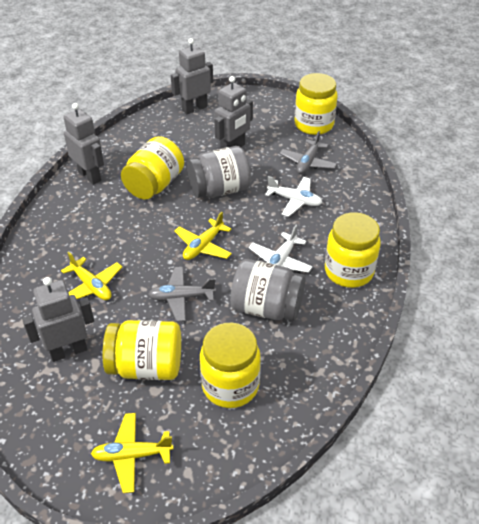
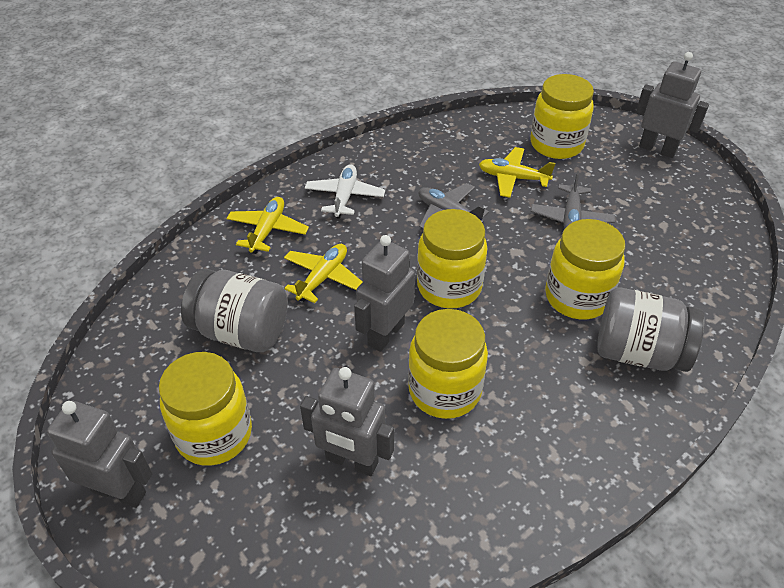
white plane: [249,225,313,273] [265,176,323,217] = 2 -> [305,164,385,219] = 1

